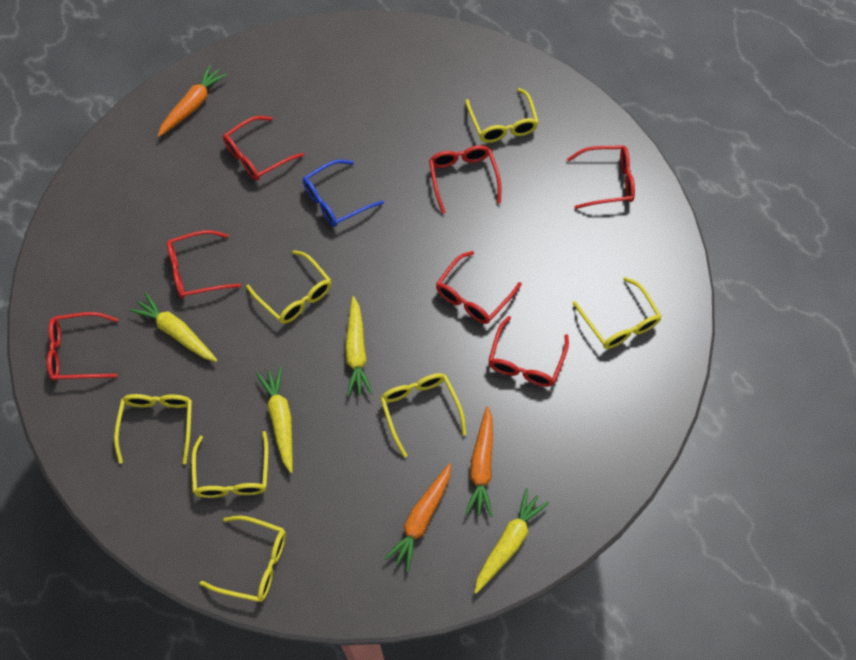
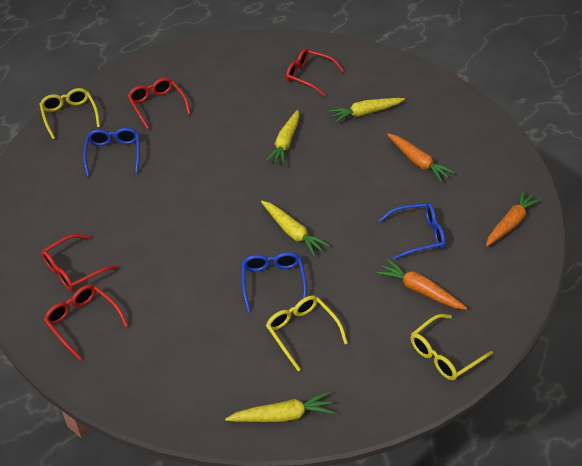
blue glasses: [303,159,384,227] = 1 -> [83,128,140,176] [242,252,307,312] [379,203,445,260] = 3
red glasses: [47,312,118,381] [167,230,241,298] [223,116,304,181] [429,145,501,214] [436,251,522,324] [488,316,569,387] [567,145,635,209] = 7 -> [41,234,119,291] [44,285,129,360] [127,78,191,129] [286,49,344,96] = 4
yellow glasses: [114,394,192,464] [191,431,268,498] [200,516,286,602] [246,250,331,324] [380,373,467,458] [466,88,539,143] [572,277,662,349] = 7 -> [39,88,100,139] [266,296,348,371] [411,314,493,380] = 3

